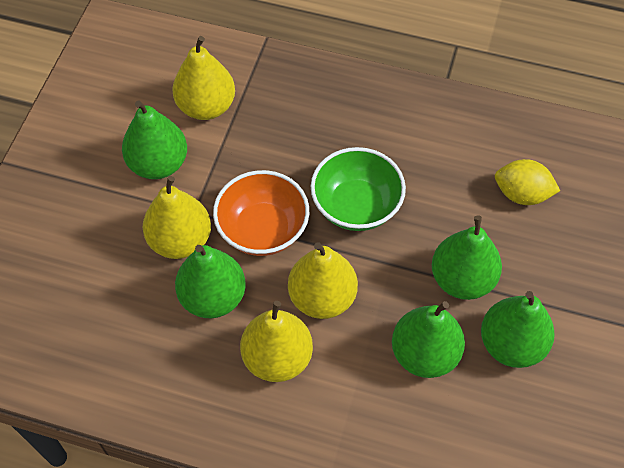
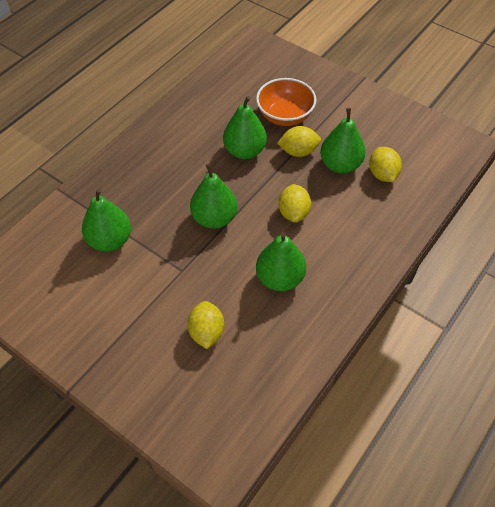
green bowl: [311,147,406,231] = 1 -> none = 0
yellow lemon: [495,159,560,205] = 1 -> [187,301,224,349] [277,126,321,157] [278,184,311,223] [369,147,402,182] = 4
yellow pear: [143,176,211,259] [172,36,235,120] [240,301,313,382] [288,242,358,319] = 4 -> none = 0

